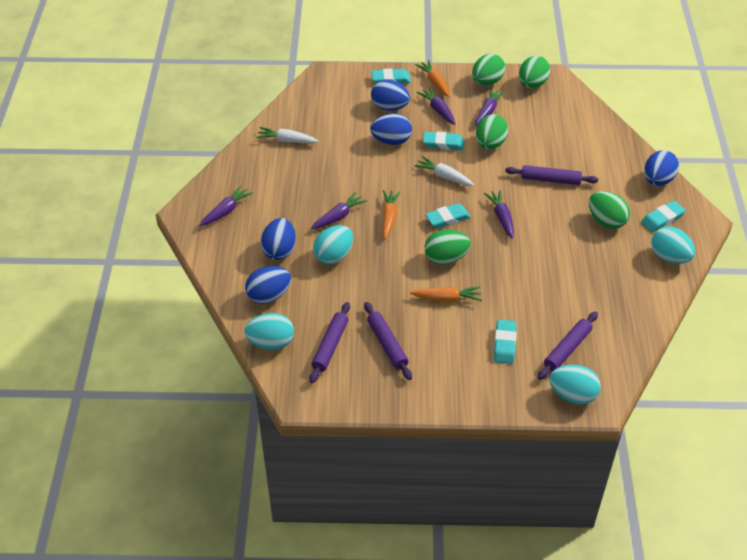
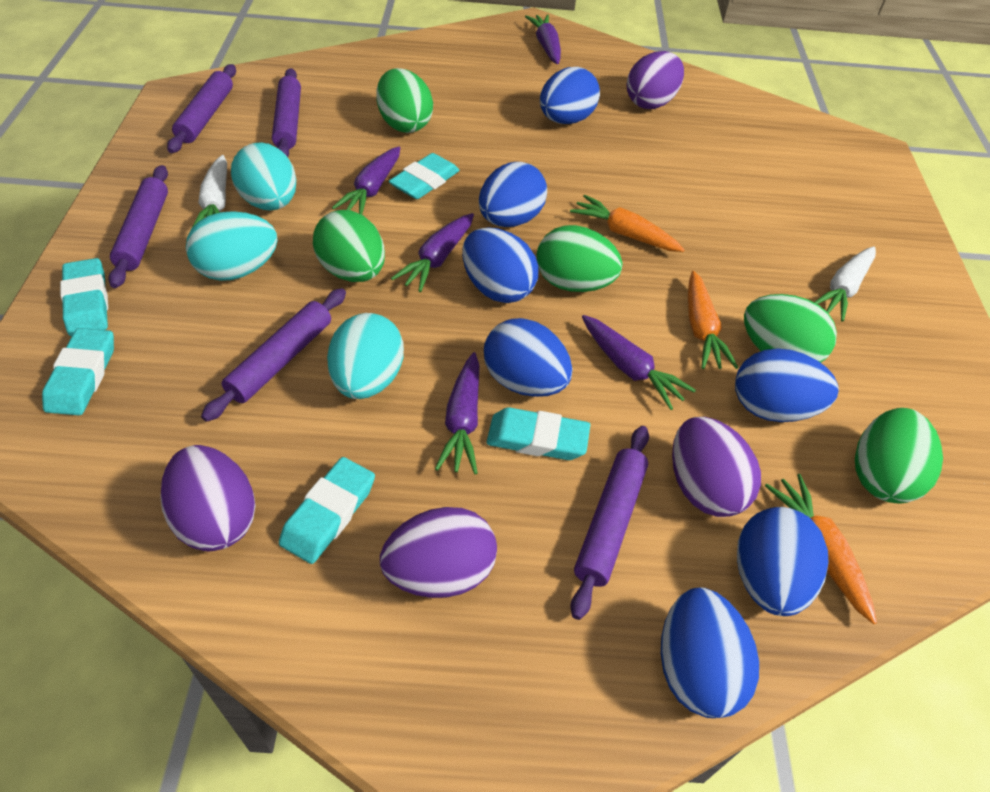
blue egg: [245,266,291,304] [261,218,296,260] [370,113,412,145] [371,79,410,111] [644,150,679,186] = 5 -> [462,227,539,303] [479,162,547,227] [484,318,572,397] [540,67,600,124] [661,588,759,718] [735,348,839,422] [737,507,828,616] = 7
purple egg: none = 0 -> [160,445,256,551] [380,507,497,598] [626,51,684,109] [672,417,761,517] = 4
purple rolling pin: [309,302,350,383] [364,302,412,380] [505,165,598,185] [538,312,598,380] = 4 -> [108,165,168,288] [167,64,236,153] [201,288,346,422] [272,68,301,157] [570,426,649,620] = 5
turquoise egg: [244,313,294,350] [313,225,353,264] [549,365,601,405] [651,227,695,264] = 4 -> [186,211,278,281] [231,142,296,211] [327,313,404,399] = 3

